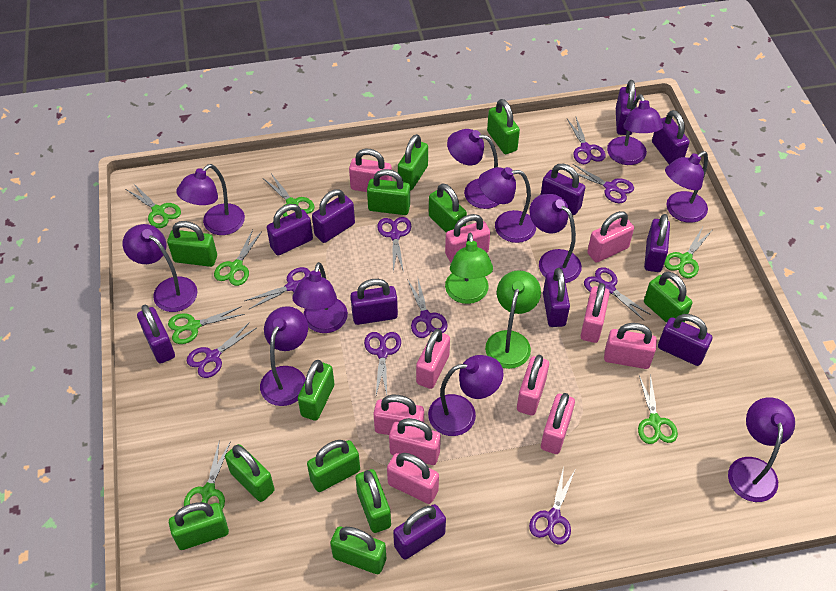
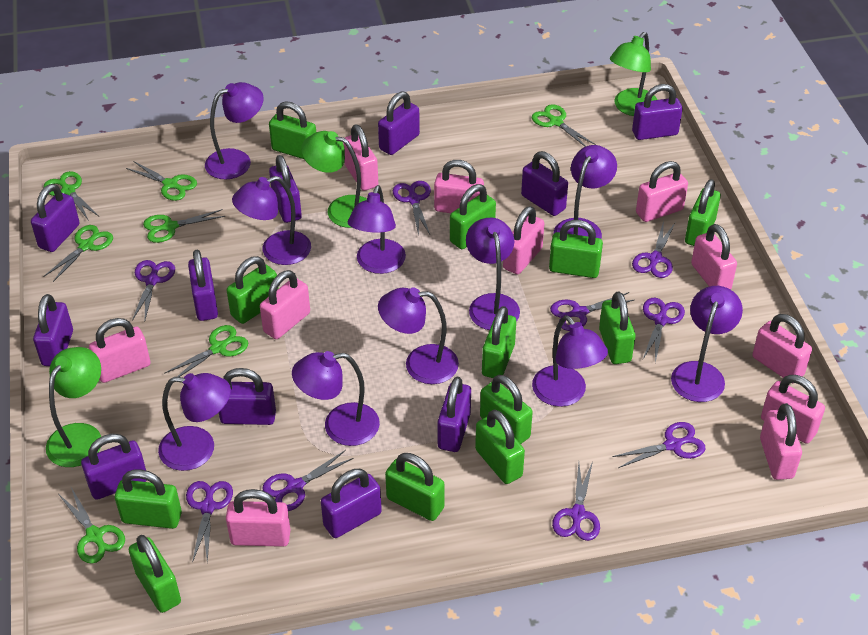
green lamp: [445,233,493,304] [485,270,541,369] = 2 -> [46,347,101,467] [301,131,367,228] [610,32,657,116] = 3
purple lamp: [123,224,198,312] [176,164,245,235] [260,306,308,406] [292,262,348,333] [428,355,504,436] [447,129,499,209] [478,167,536,243] [529,194,582,283] [607,94,663,165] [665,151,708,223] [728,397,795,502] = 11 -> [158,373,231,471] [205,82,264,179] [232,176,311,265] [292,351,380,446] [348,185,406,274] [378,288,459,384] [466,218,520,330] [532,315,608,407] [553,145,617,239] [671,286,743,402] = 10

